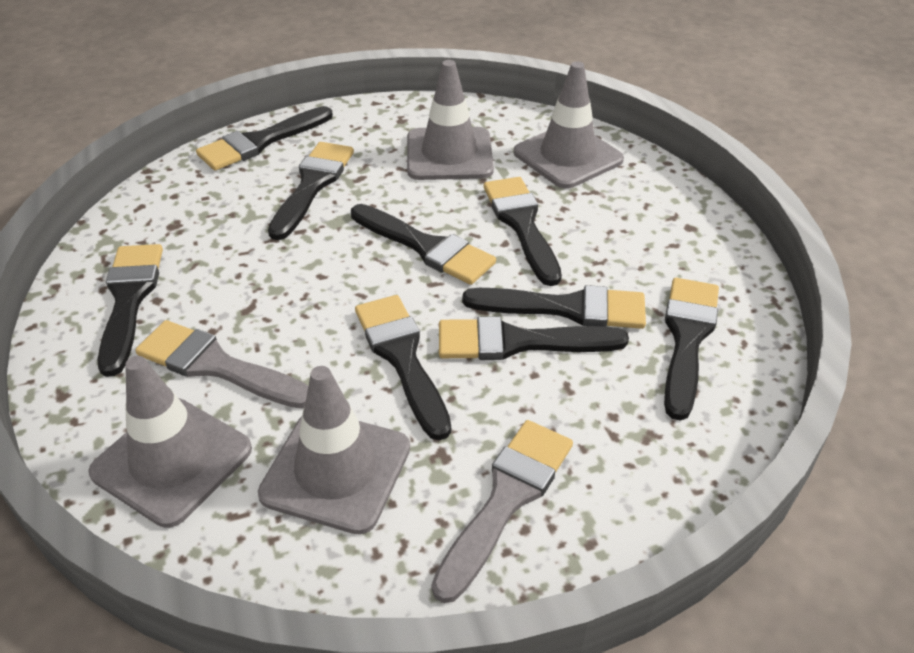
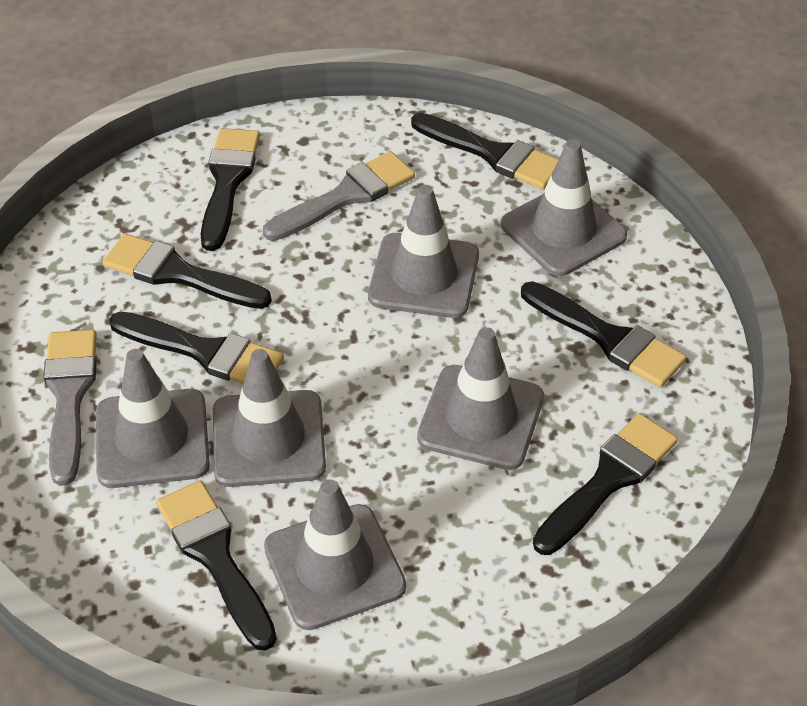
black brush: [97,244,163,377] [196,106,333,170] [268,142,354,240] [351,204,496,285] [355,295,451,440] [439,316,629,360] [462,285,646,329] [484,177,562,286] [664,278,719,421] = 9 -> [103,234,272,309] [109,311,284,384] [156,481,277,651] [201,128,260,251] [411,113,559,189] [521,281,686,388] [533,413,678,555] = 7
grey traffic cone: [88,356,252,528] [258,366,410,534] [407,60,494,180] [514,61,624,189] = 4 -> [96,349,210,488] [213,349,326,487] [264,479,406,630] [368,185,479,318] [417,327,544,470] [501,139,627,276] = 6

